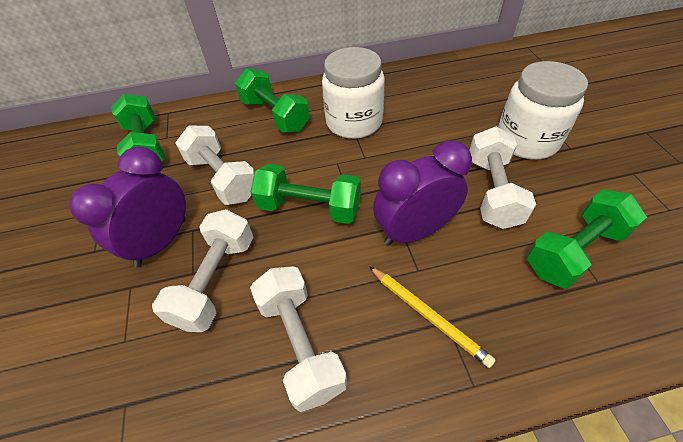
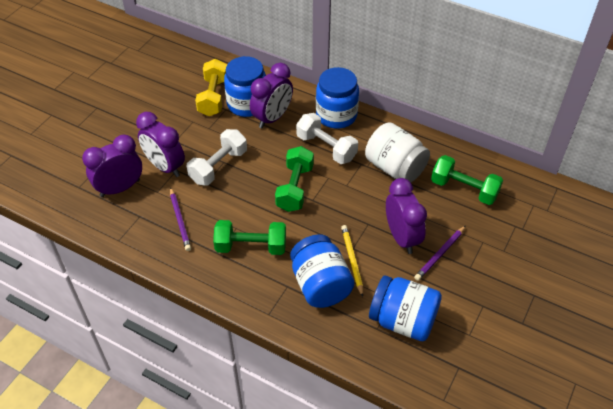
blue jar: none = 0 -> [224,56,266,117] [290,234,354,308] [316,67,359,129] [369,275,442,341] = 4
green dumbbell: [111,93,165,162] [235,68,310,133] [251,164,361,224] [527,189,647,289] = 4 -> [213,220,286,255] [275,146,314,212] [431,155,503,205] = 3
purple clock: [69,146,186,267] [373,140,472,246] = 2 -> [82,135,142,197] [136,112,185,177] [250,63,293,129] [386,178,427,254] = 4
purple pencil: none = 0 -> [170,187,191,251] [414,226,466,281] = 2
white dumbbell: [152,209,253,332] [175,126,254,205] [250,266,347,412] [469,127,536,229] = 4 -> [187,129,247,185] [296,113,358,164] = 2
white jar: [322,47,385,139] [498,61,588,159] = 2 -> [365,122,430,182] = 1
yellow dumbbell: none = 0 -> [195,59,227,116] = 1

